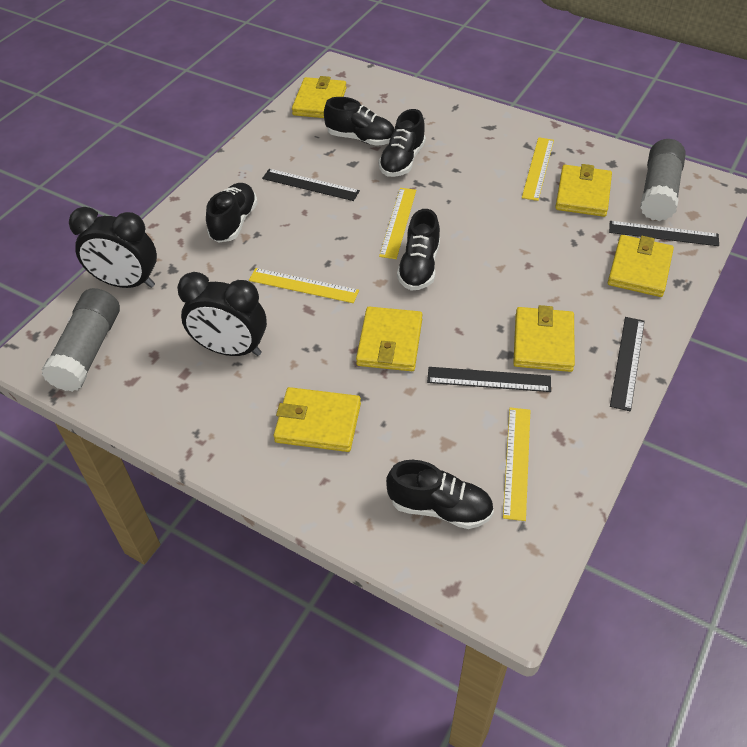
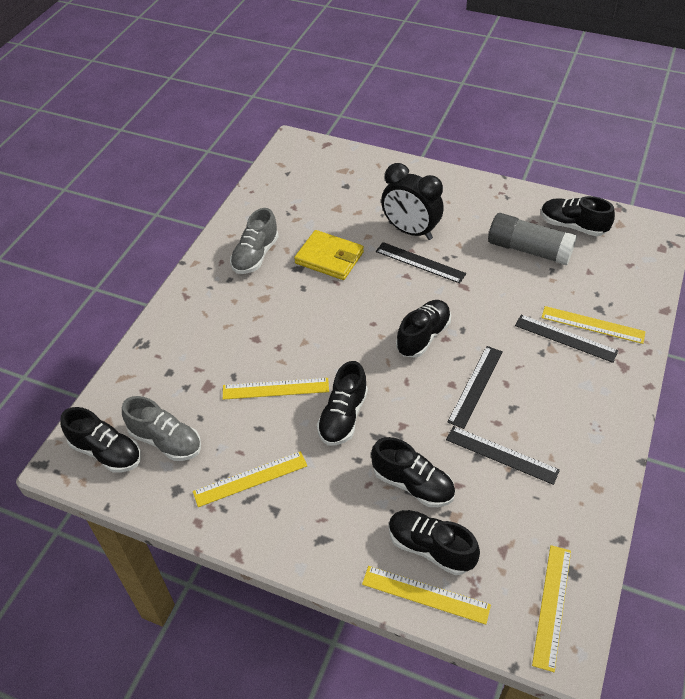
black clock: [69,207,157,288] [177,272,267,356] = 2 -> [381,163,444,240] = 1
black shoe: [206,183,257,243] [324,97,395,146] [379,109,426,177] [386,460,494,529] [397,209,440,291] = 5 -> [60,407,141,473] [317,361,368,446] [371,437,455,507] [389,510,480,575] [396,300,451,358] [541,196,615,236] = 6
grey glue stick: [41,288,120,392] [640,139,685,221] = 2 -> [488,213,577,265] = 1
grey shoe: none = 0 -> [122,396,201,461] [230,208,279,274] = 2
yellow ruler: [249,268,359,303] [379,188,416,259] [503,408,530,521] [522,137,554,201] = 4 -> [193,451,307,507] [223,378,329,400] [362,566,491,625] [532,545,571,672] [541,306,646,344] = 5
yellow wallet: [274,387,361,452] [292,76,346,118] [356,307,423,371] [513,305,575,372] [555,164,612,217] [608,235,674,297] = 6 -> [294,230,364,280] = 1

